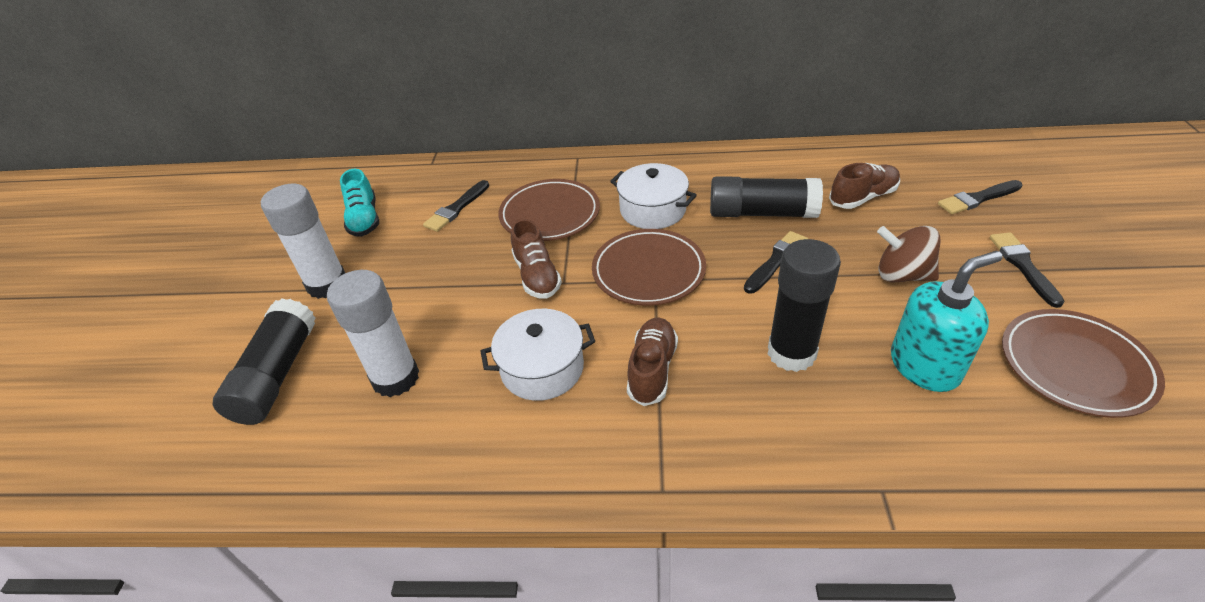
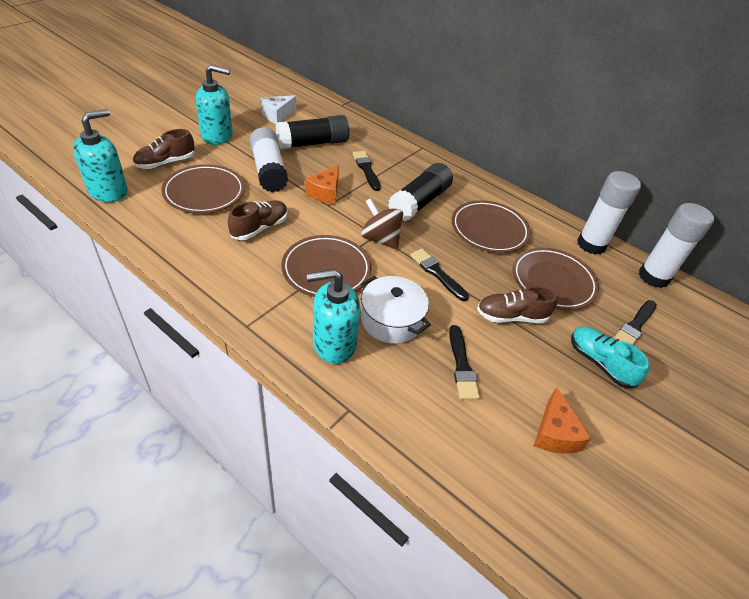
black glue stick: [213,298,316,425] [710,176,823,218] [768,239,841,372] = 3 -> [276,115,349,149] [388,163,453,221] = 2
brown plate: [498,179,600,241] [592,229,706,306] [1002,309,1165,418] = 3 -> [161,164,245,213] [281,235,371,297] [451,200,531,253] [512,247,599,310] = 4
orange cheese: none = 0 -> [305,165,339,205] [534,387,592,453] = 2
turquoise soap dispenser: [891,251,1003,392] = 1 -> [73,109,128,202] [195,65,233,145] [307,269,361,364] = 3
white cheese: none = 0 -> [260,95,296,124] = 1
white glue stick: [261,184,345,299] [327,270,419,397] = 2 -> [250,127,288,192] [577,171,641,255] [639,203,714,288] = 3
white pot: [480,309,595,401] [610,163,697,229] = 2 -> [361,276,431,344] = 1

